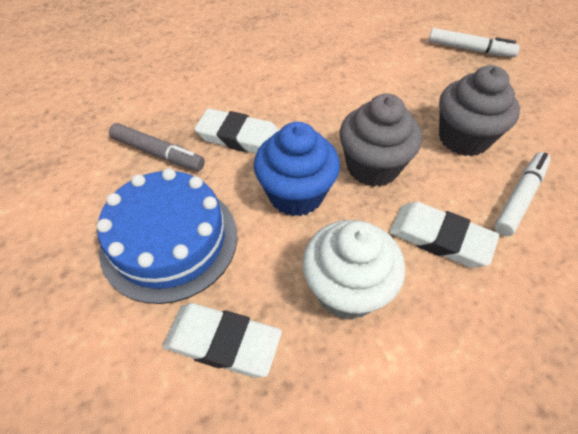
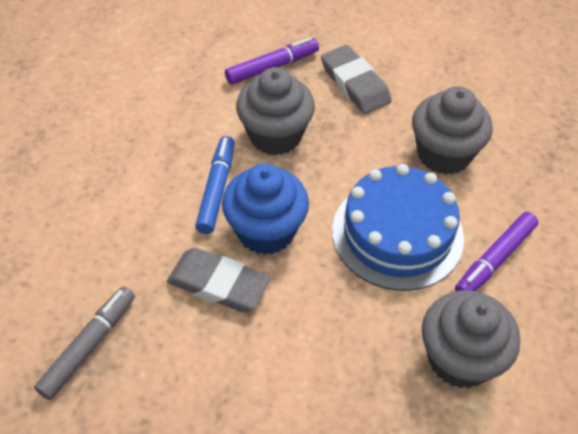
blue marker: none = 0 -> [195,136,235,234] = 1
grey cupcake: [340,94,422,187] [439,65,520,156] = 2 -> [236,67,315,155] [412,86,493,175] [422,290,520,388] = 3
grey eraser: none = 0 -> [167,248,271,312] [321,45,391,114] = 2
purple marker: none = 0 -> [225,37,319,85] [455,212,538,291] = 2
white cupcake: [303,220,405,320] = 1 -> none = 0
white eraser: [162,303,282,377] [195,108,279,153] [389,202,499,268] = 3 -> none = 0
white marker: [428,28,520,57] [494,152,551,236] = 2 -> none = 0

